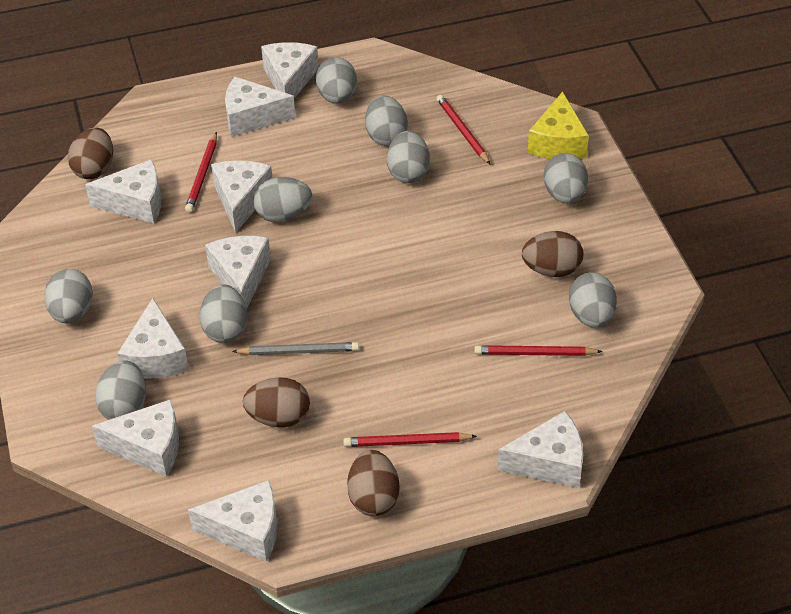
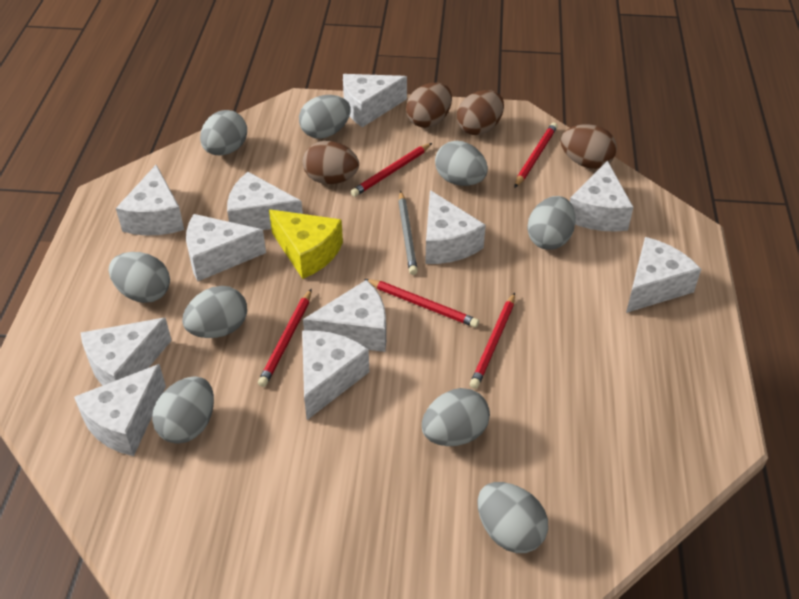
red pencil: [185,132,217,212] [343,432,477,447] [437,95,490,164] [474,345,603,356] = 4 -> [258,289,312,387] [351,143,432,197] [365,279,479,327] [470,292,515,389] [514,123,558,188] = 5
white cheese: [85,159,161,223] [92,399,179,477] [117,298,189,379] [188,480,277,562] [205,236,271,308] [211,160,272,233] [225,77,296,137] [261,42,319,98] [497,411,583,488] = 9 -> [74,364,166,456] [81,318,172,386] [116,165,184,235] [186,214,266,281] [227,172,303,230] [302,331,369,420] [303,280,386,352] [343,74,407,127] [425,190,486,264] [570,161,633,232] [626,237,701,313] = 11

